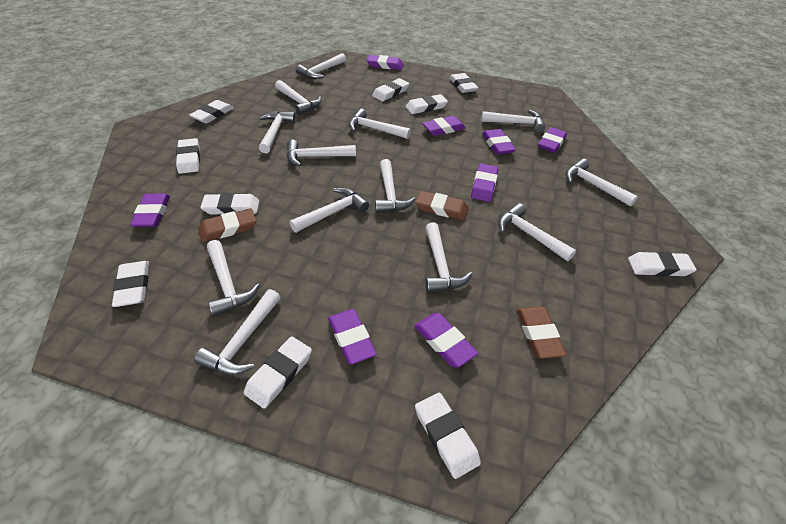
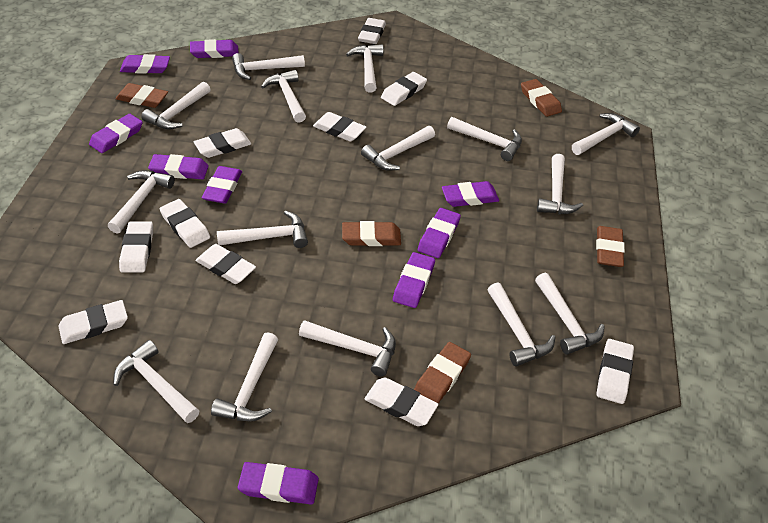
brown eraser: [198,208,256,242] [415,191,469,220] [517,307,567,359] = 3 -> [115,83,168,108] [342,221,401,246] [414,342,471,404] [521,79,562,117] [596,226,625,267] = 5
purple eraser: [130,194,170,227] [328,309,377,365] [367,55,404,70] [414,313,478,367] [422,116,466,136] [471,164,498,202] [482,129,516,155] [538,127,567,153] = 8 -> [89,114,143,153] [120,54,170,74] [148,154,209,179] [190,39,238,58] [202,166,242,203] [238,462,319,505] [393,252,435,308] [418,208,461,258] [442,181,499,207] = 9
white hammer: [194,289,281,375] [207,240,260,316] [259,111,296,153] [275,80,321,115] [287,140,356,166] [290,188,369,233] [296,53,346,79] [348,109,411,139] [375,159,416,213] [425,222,472,293] [481,110,545,133] [498,203,576,261] [566,159,638,207] = 13 -> [108,170,175,234] [113,340,199,423] [141,82,211,130] [211,332,278,421] [217,211,308,248] [232,53,305,80] [261,70,306,123] [299,320,396,377] [346,44,383,92] [361,126,435,171] [447,117,522,161] [487,282,556,367] [535,273,605,355] [537,154,583,214] [572,113,640,155] = 15

